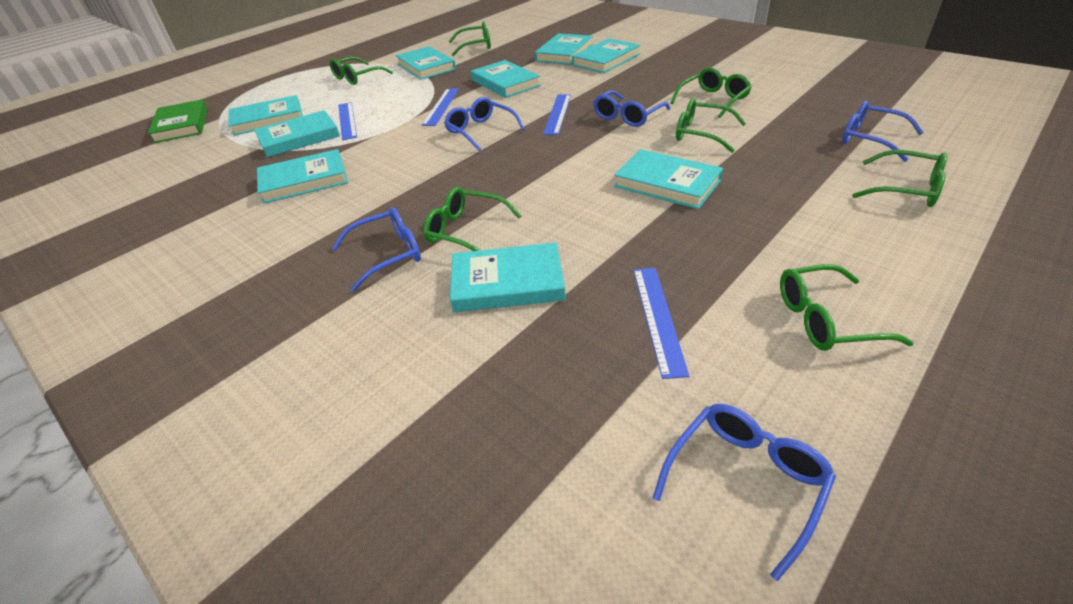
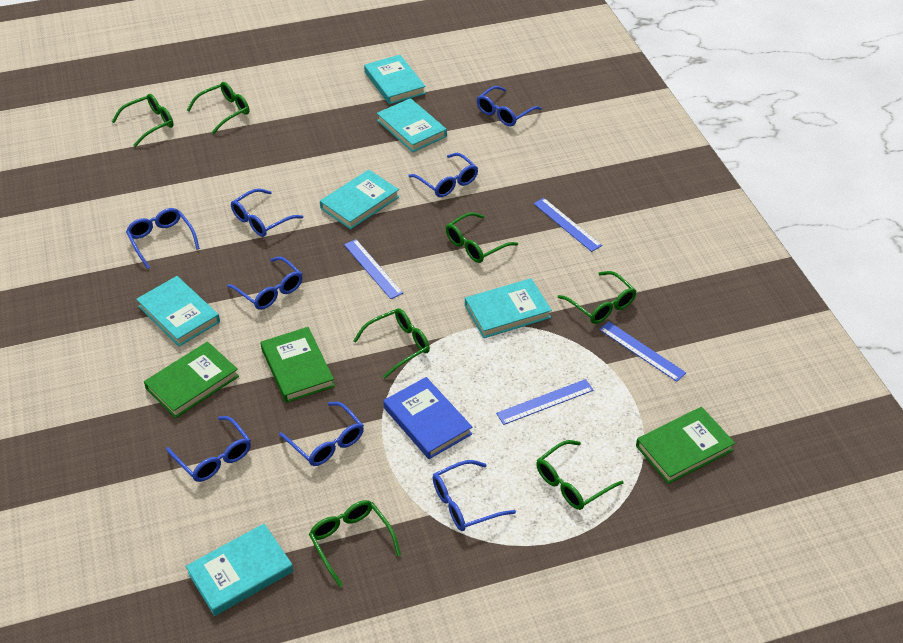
blue book: none = 0 -> [383,377,472,459] = 1
blue glasses: [332,207,421,292] [444,97,525,151] [593,90,670,127] [653,404,836,581] [842,100,924,162] = 5 -> [126,208,200,269] [166,416,251,482] [227,257,303,310] [231,188,303,237] [279,402,364,466] [408,153,478,197] [433,460,516,531] [477,86,542,126] = 8
green book: [147,100,207,144] = 1 -> [144,341,239,418] [261,327,335,403] [636,407,735,484] = 3
turquoise book: [228,95,303,136] [254,110,340,157] [257,149,348,204] [395,46,456,80] [450,243,566,312] [471,60,541,98] [534,33,593,65] [572,38,641,73] [614,149,723,209] = 9 -> [136,276,220,347] [186,524,293,616] [320,170,399,229] [364,55,426,105] [377,98,447,152] [465,278,552,338] = 6

